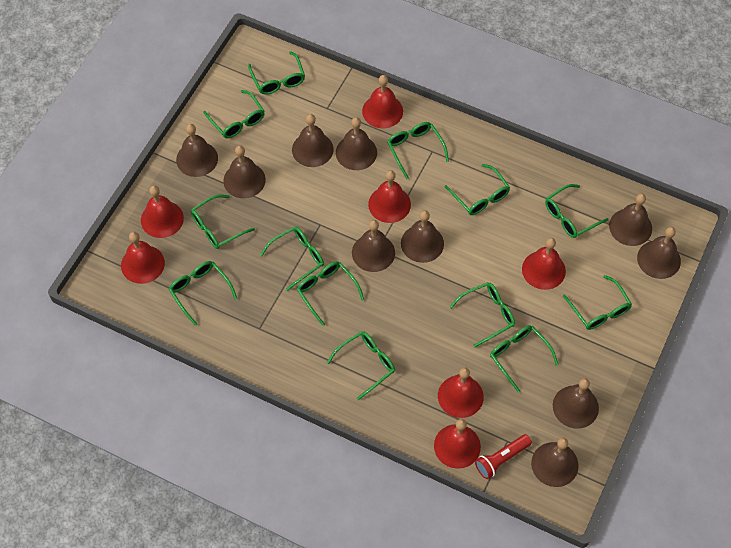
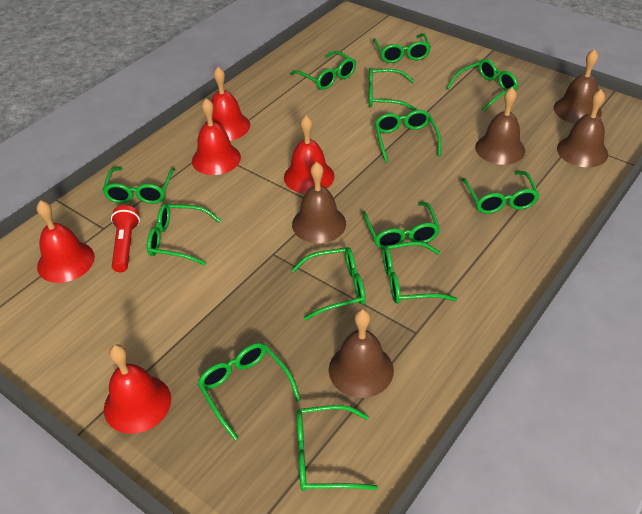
brown bell: [176,124,218,177] [223,145,266,198] [292,114,334,167] [336,117,377,170] [352,220,395,272] [401,210,444,263] [531,438,579,487] [553,378,599,429] [609,194,652,246] [637,227,681,279] = 10 -> [292,162,346,243] [329,309,394,398] [475,87,525,165] [554,49,602,124] [557,89,608,167] = 5
red bell: [121,232,165,284] [141,185,184,238] [362,75,403,128] [368,170,411,223] [434,419,481,469] [438,367,484,418] [522,238,566,290] = 7 -> [37,200,95,283] [104,344,171,434] [192,98,241,175] [205,67,250,141] [284,115,334,194] = 5

